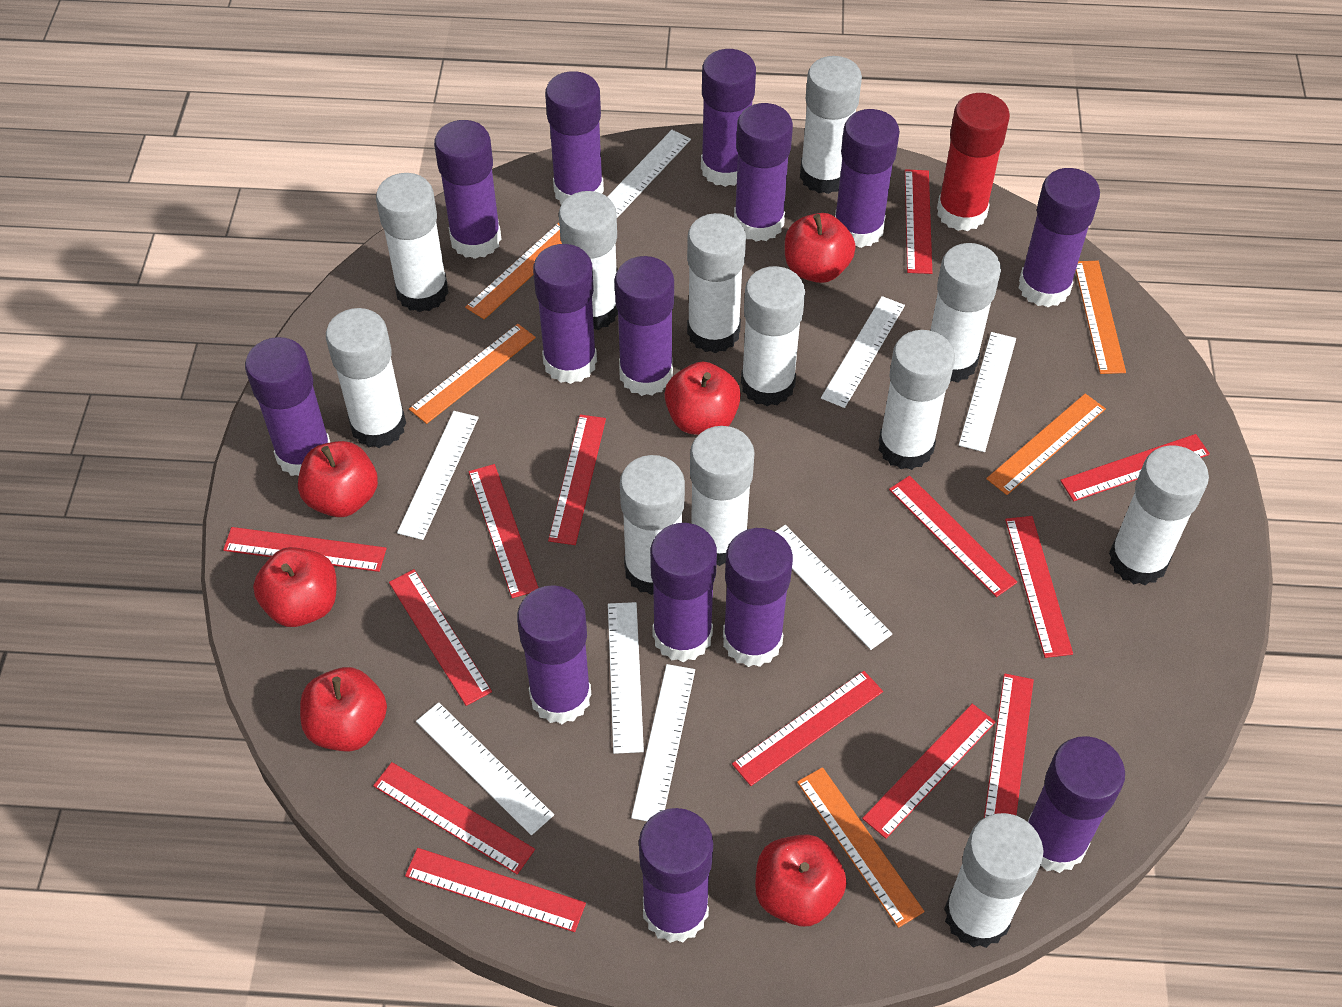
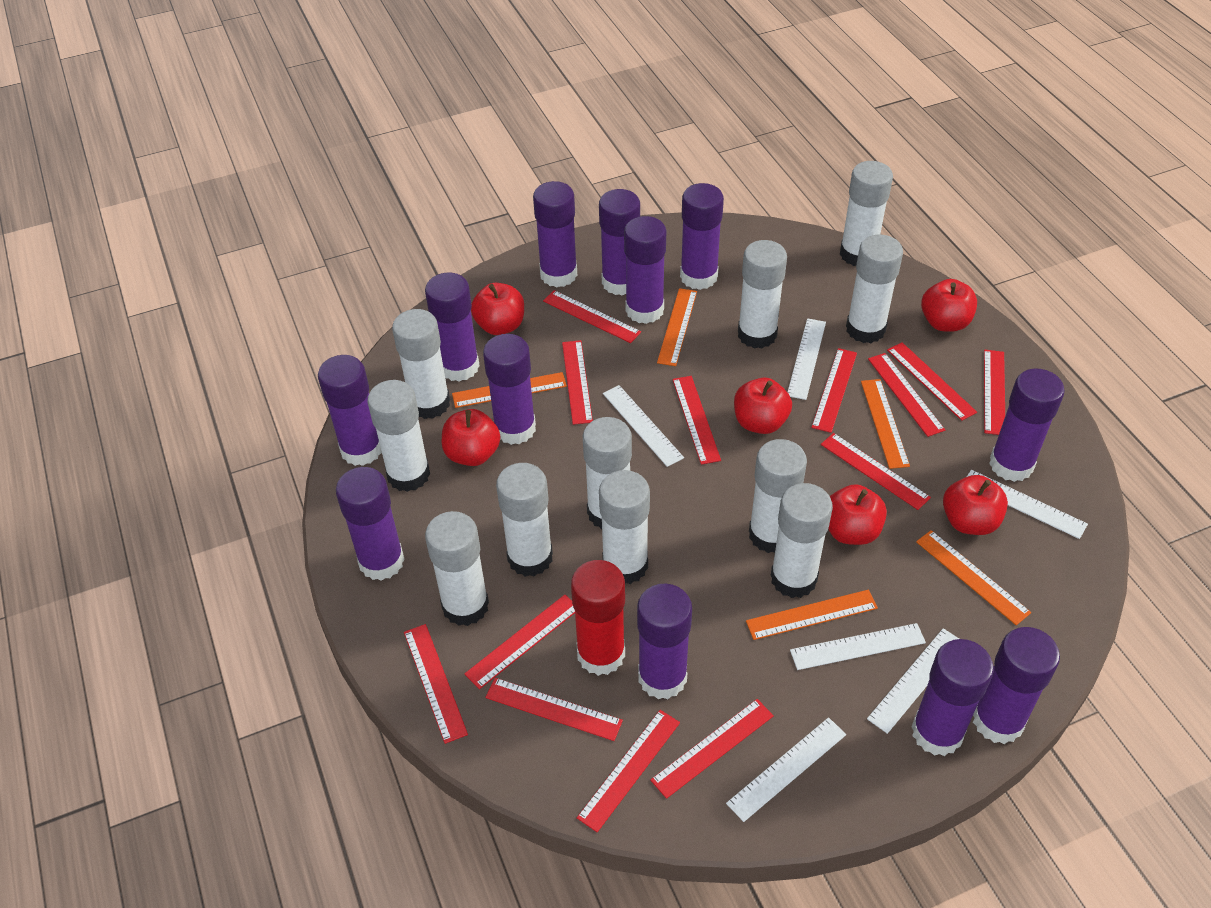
purple glue stick: [245,337,330,476] [434,120,502,259] [517,585,591,724] [533,244,597,384] [545,71,604,205] [614,256,674,396] [639,808,713,943] [650,523,717,662] [701,49,756,187] [723,528,793,667] [734,103,793,242] [835,109,900,248] [1019,168,1100,307] [1027,736,1125,873] = 14 -> [318,355,382,466] [336,467,405,581] [425,272,480,382] [483,334,536,445] [533,181,577,287] [599,189,640,296] [624,216,666,324] [637,584,692,699] [680,183,724,290] [911,639,994,756] [973,627,1060,744] [989,368,1065,482] = 12
white glue stick: [326,308,406,448] [376,173,448,312] [559,191,618,330] [620,455,685,595] [687,213,746,353] [690,426,755,566] [741,266,805,406] [800,56,862,194] [878,330,955,470] [930,243,1001,383] [944,813,1044,948] [1109,445,1209,585] = 12 -> [367,380,430,492] [392,309,450,419] [425,511,489,626] [496,463,553,577] [583,417,632,529] [599,470,650,584] [738,240,787,349] [749,439,807,553] [770,483,833,598] [840,161,893,266] [846,235,903,343] = 11
white ruler: [397,411,479,540] [416,702,554,836] [607,130,691,218] [608,602,644,754] [631,664,695,821] [775,525,892,650] [821,296,905,408] [959,332,1016,452] = 8 -> [603,385,684,467] [726,717,846,822] [788,318,826,400] [790,623,926,670] [867,628,959,734] [967,470,1088,539] = 6

